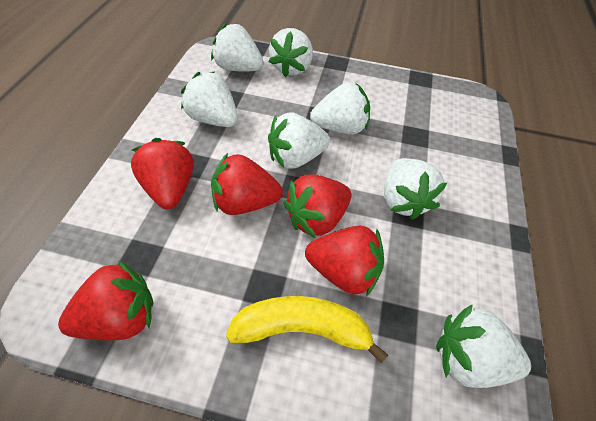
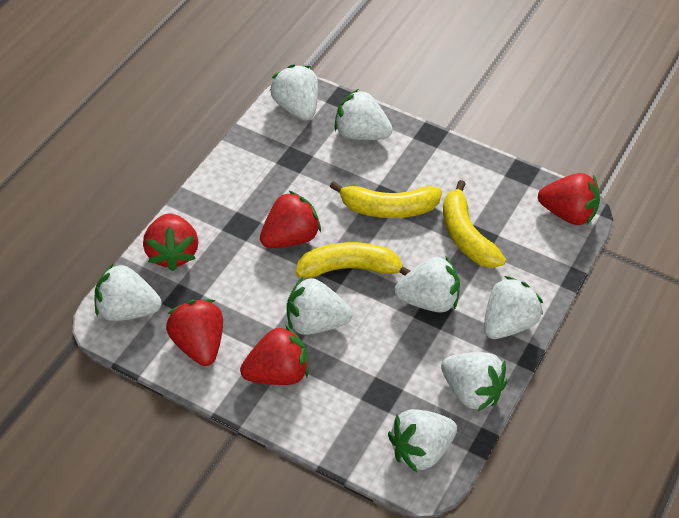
white strawberry: [181,71,238,127] [211,23,263,72] [268,112,330,169] [269,28,313,77] [310,82,370,134] [384,158,447,220] [436,304,531,388] = 7 -> [94,263,161,321] [270,65,318,121] [287,277,352,335] [334,89,393,140] [388,409,457,472] [394,256,460,312] [441,352,507,412] [484,276,543,339] = 8
yellow banana: [226,296,388,364] = 1 -> [295,242,410,278] [330,181,442,218] [443,180,506,268] = 3

